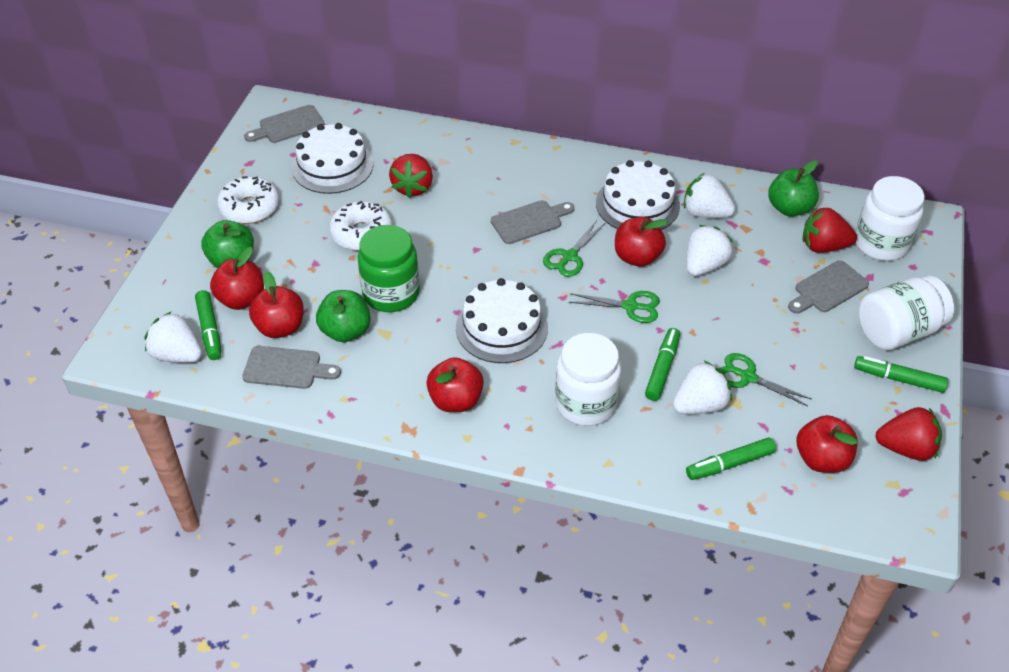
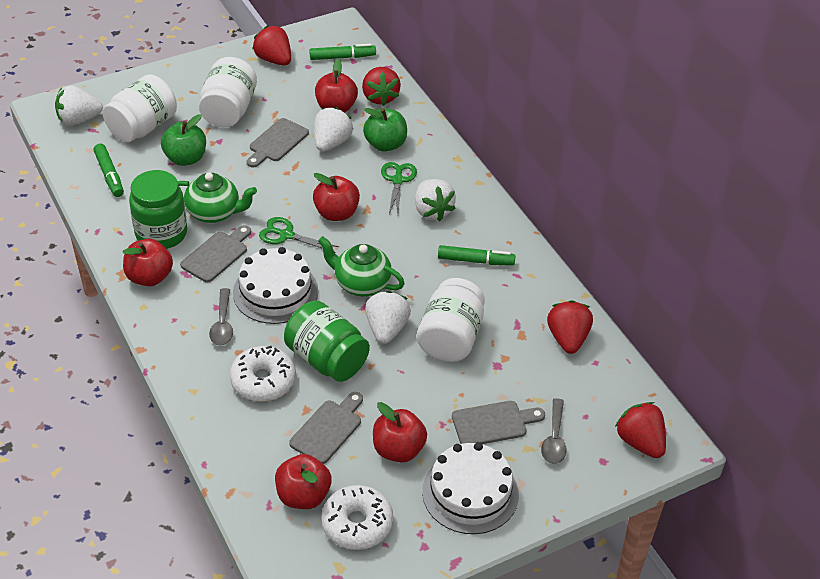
green apple: [201,220,254,268] [316,290,371,342] [768,160,819,217] = 3 -> [161,114,206,166] [363,108,407,152] = 2
green jar: [357,225,420,312] = 1 -> [129,170,187,249] [284,300,370,382] = 2
green marker: [195,290,221,360] [645,328,680,401] [686,438,776,480] [854,356,948,393] = 4 -> [93,144,124,197] [309,44,376,60] [438,245,515,266] = 3
green scissors: [543,220,605,277] [569,291,660,323] [719,353,812,406] = 3 -> [259,217,339,249] [381,162,417,214] = 2
green teapot: none = 0 -> [178,172,257,223] [318,236,405,296] = 2
grey spoon: none = 0 -> [209,288,233,346] [541,398,567,464] = 2
red strawberry: [389,154,433,198] [802,207,857,253] [875,407,942,461] = 3 -> [252,25,291,65] [362,67,401,106] [547,300,593,354] [615,402,666,458] = 4
white cake: [292,123,373,194] [456,278,548,363] [596,160,680,230] = 3 -> [233,247,318,324] [422,442,519,534] = 2

